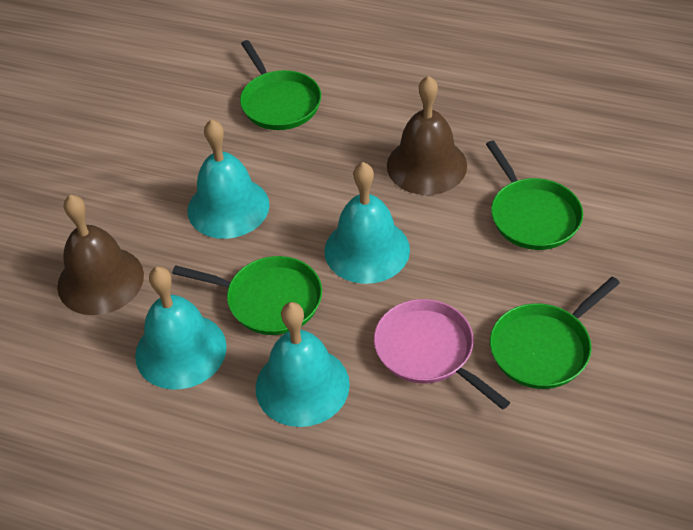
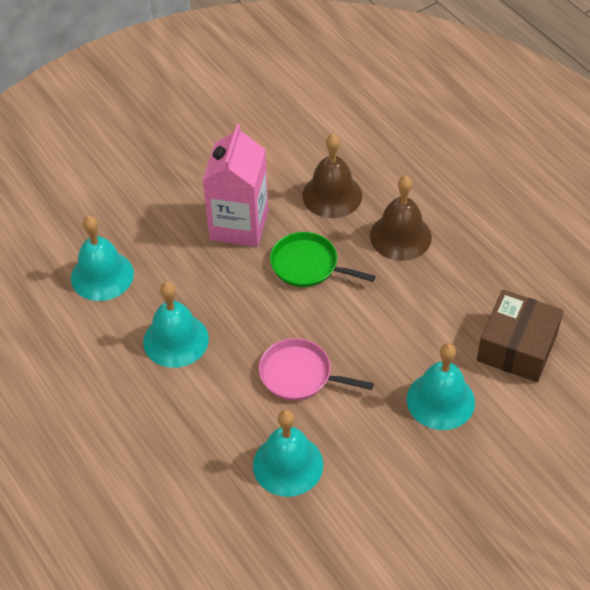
brown box: none = 0 -> [477,289,564,382] = 1
green pan: [172,256,322,335] [240,40,321,130] [486,140,583,250] [490,276,620,389] = 4 -> [270,232,376,287] = 1
pink carton: none = 0 -> [202,124,268,247] = 1

